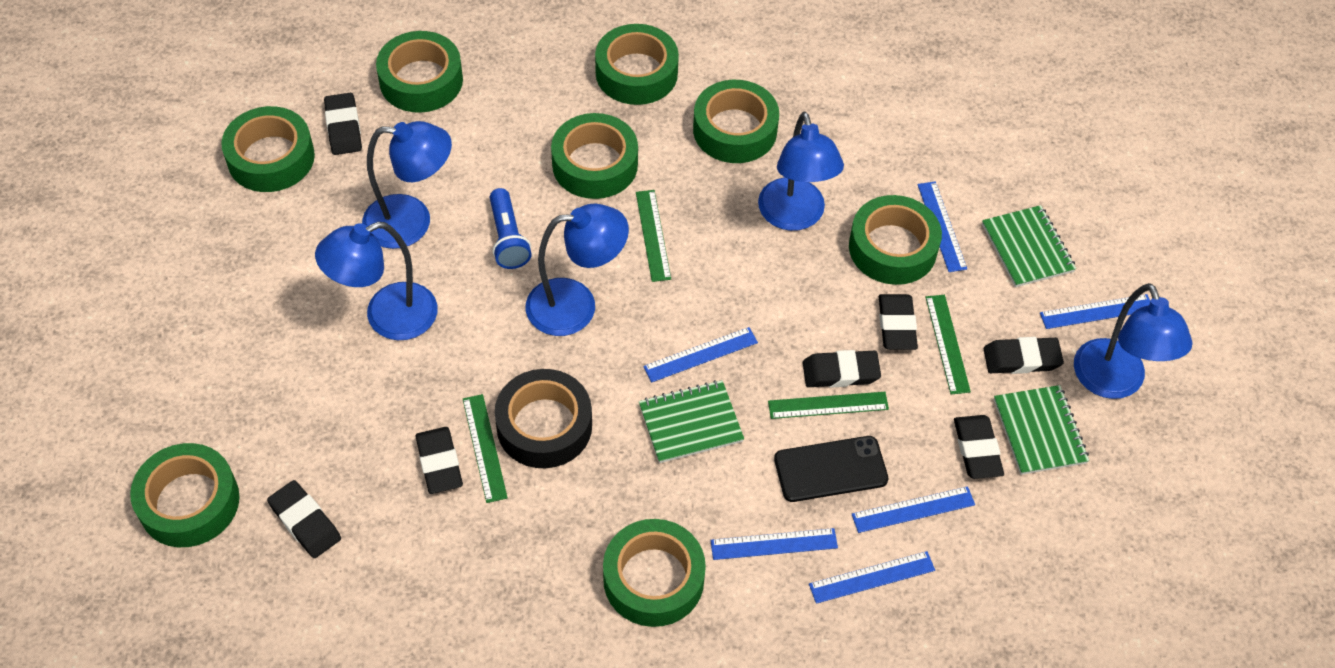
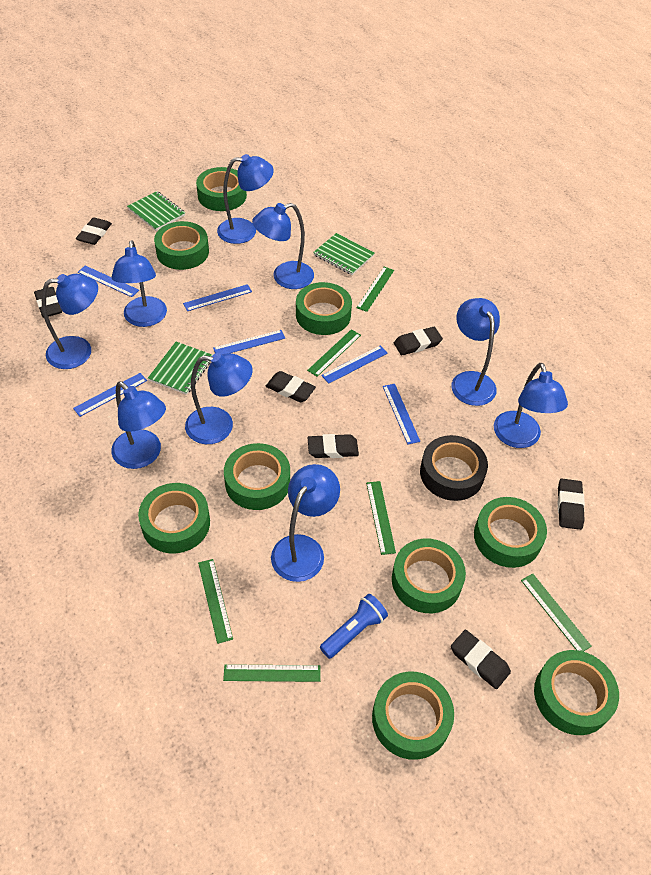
black phone: [774,436,888,502] = 1 -> none = 0
blue lamp: [315,222,438,340] [362,121,452,249] [526,204,629,336] [758,112,844,231] [1074,283,1193,399] = 5 -> [42,274,98,369] [111,381,166,469] [112,240,167,327] [185,353,253,444] [217,154,274,244] [252,203,314,289] [271,464,340,582] [451,298,500,406] [494,362,568,448] = 9
green ruler: [463,394,508,503] [636,190,671,282] [768,392,889,419] [926,295,971,394] = 4 -> [198,559,233,644] [223,664,320,682] [307,329,361,377] [356,267,394,312] [366,481,396,555] [521,573,592,652] = 6
green tape: [130,443,239,547] [221,106,315,192] [376,31,463,113] [551,113,638,199] [595,24,679,105] [603,519,706,627] [693,80,779,163] [849,195,942,285] = 8 -> [138,483,210,553] [154,221,209,270] [196,167,247,211] [224,443,290,510] [296,282,352,335] [372,672,454,760] [392,538,466,613] [474,497,547,568] [534,650,619,735] = 9

